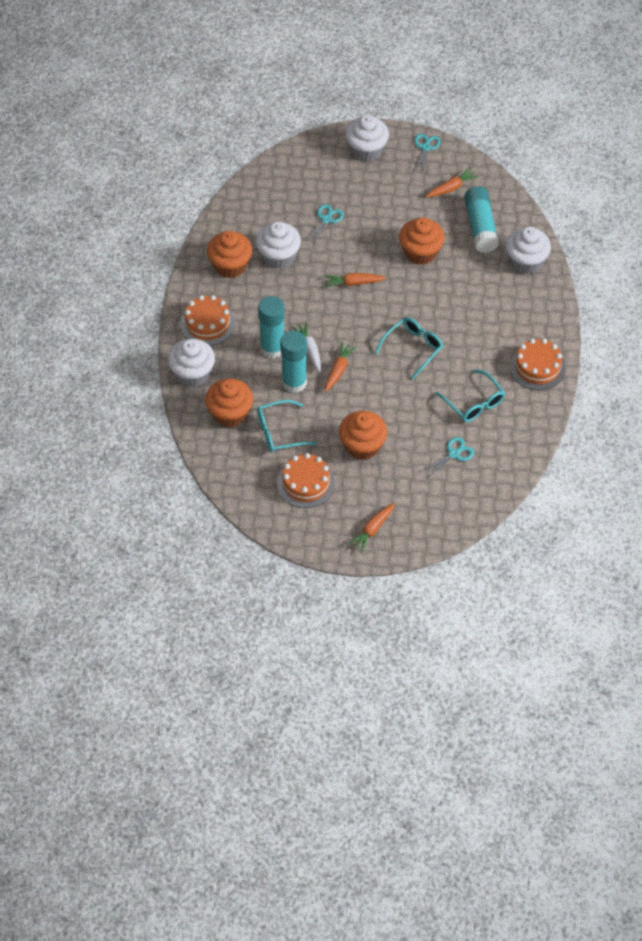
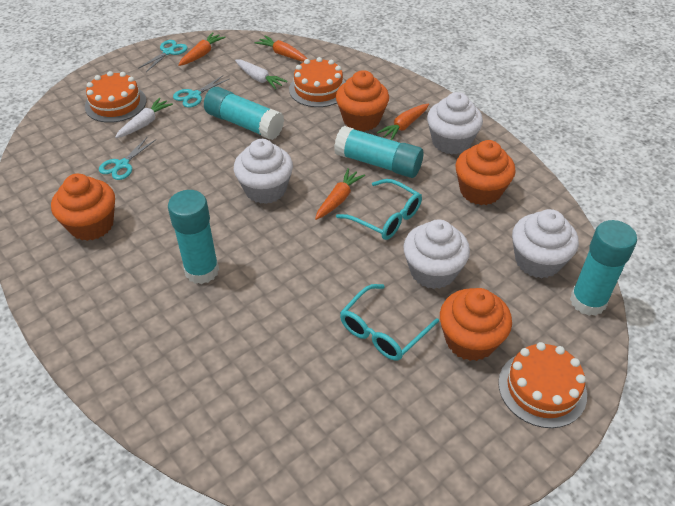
turquoise glasses: [257,400,317,453] [375,317,443,379] [436,369,505,422] = 3 -> [336,179,422,240] [340,284,439,361] = 2
turquoise glue stick: [258,296,285,358] [280,331,307,393] [464,186,499,253] = 3 -> [168,190,219,284] [204,87,284,140] [334,126,423,178] [570,220,637,316] = 4
white carrot: [291,322,321,372] = 1 -> [115,98,173,138] [235,59,288,90] = 2

